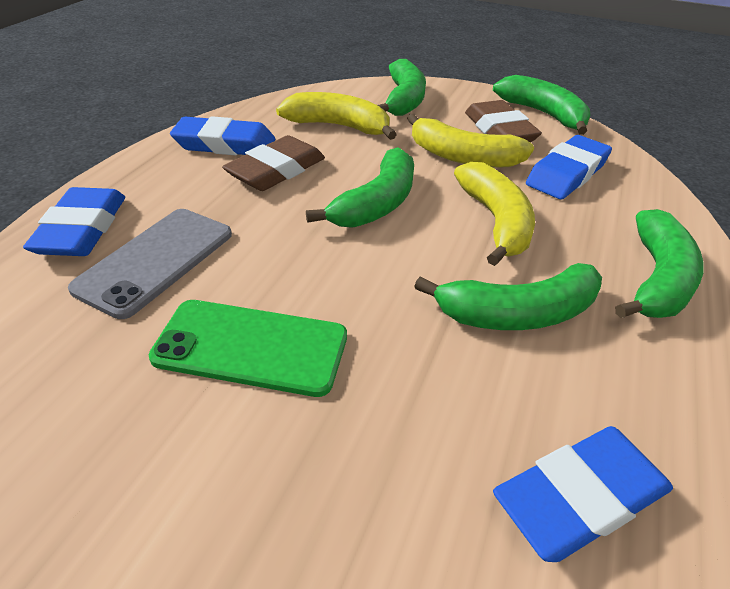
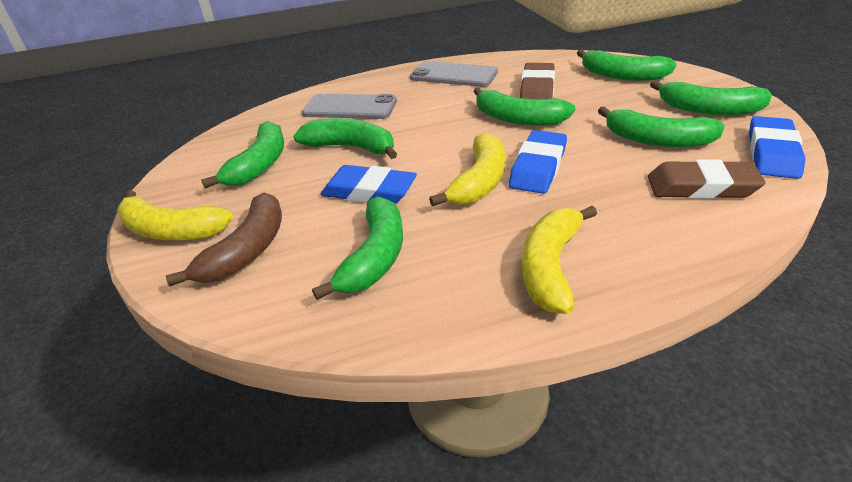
blue eraser: [23,187,125,256] [170,116,275,155] [493,426,673,562] [526,135,612,199] = 4 -> [320,165,417,204] [509,130,567,194] [749,116,805,179] = 3
brown banana: none = 0 -> [166,192,282,286] = 1
green banana: [306,147,414,228] [378,59,426,116] [414,263,602,330] [493,75,590,135] [616,209,704,318] = 5 -> [201,121,284,188] [294,118,397,159] [312,196,403,300] [473,87,575,126] [577,49,677,81] [598,106,725,147] [650,80,772,115] = 7
green phone: [149,300,347,397] = 1 -> none = 0
grey phone: [68,209,232,319] = 1 -> [301,94,397,119] [410,61,498,87] = 2

